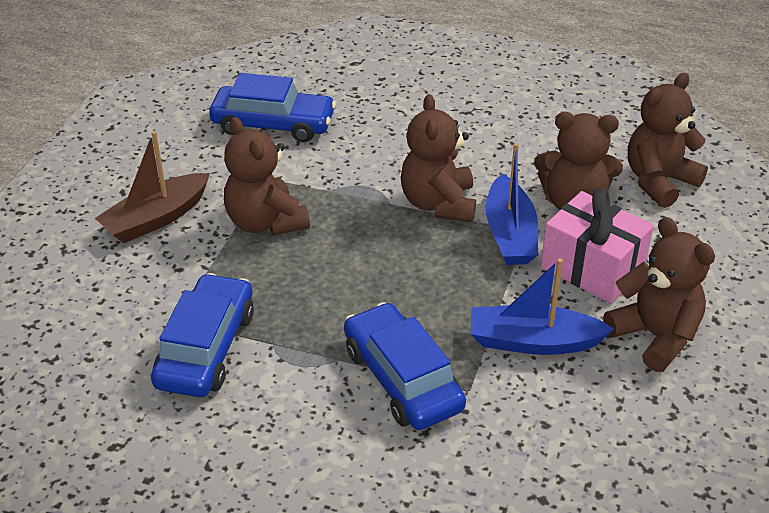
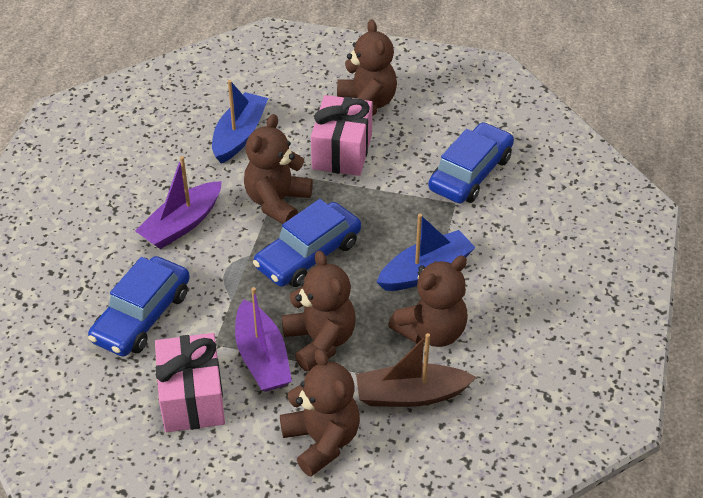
pink gift: [541,188,654,303] = 1 -> [155,333,225,432] [311,95,373,176] = 2
purple boat: none = 0 -> [135,156,222,249] [235,287,292,392] = 2

